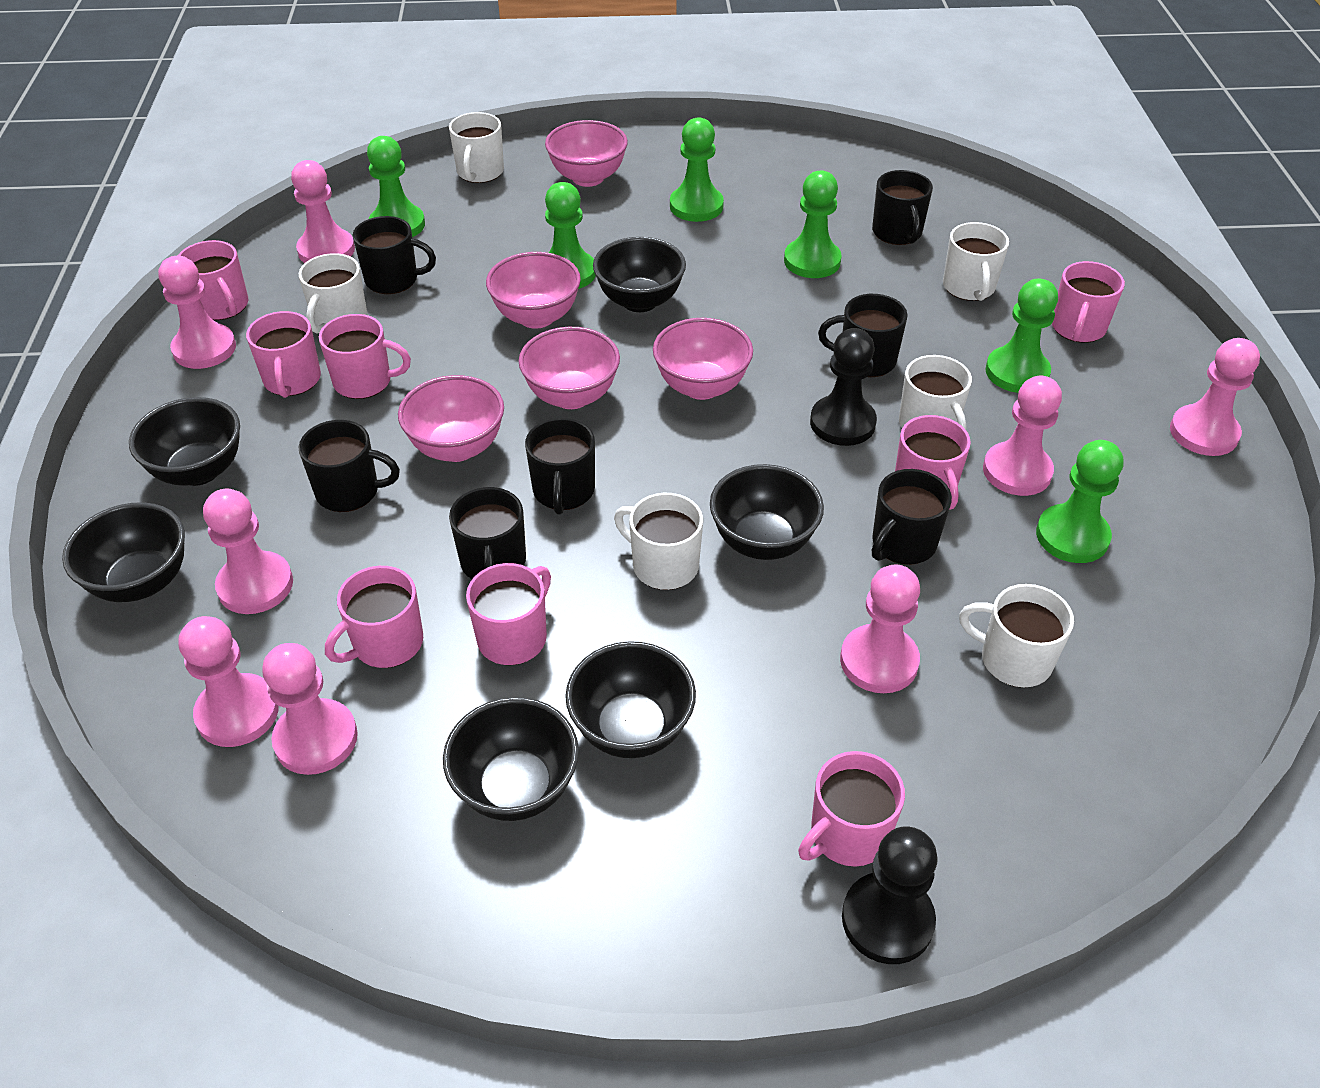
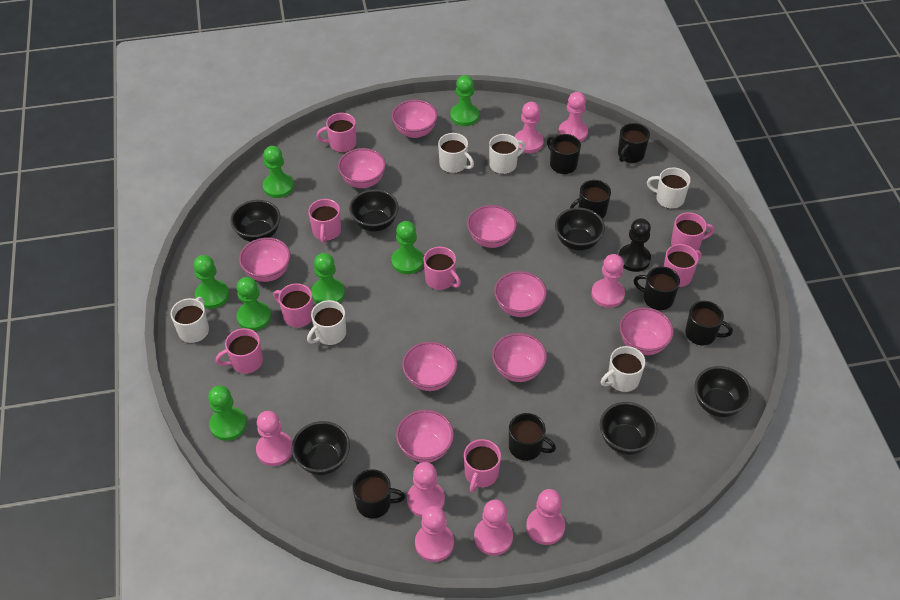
black pawn: [810,328,877,446] [842,826,938,964] = 2 -> [619,218,651,272] = 1
green pawn: [367,136,425,237] [545,182,596,289] [670,117,724,222] [784,170,842,278] [985,278,1058,393] [1036,440,1123,563] = 6 -> [193,255,229,309] [208,386,247,441] [237,277,271,331] [263,146,294,198] [311,253,345,304] [391,221,424,274] [450,75,479,126] = 7
pink bowl: [398,375,504,462] [486,252,581,329] [518,327,620,409] [545,120,628,187] [653,318,753,400] = 5 -> [239,237,291,282] [338,148,386,188] [392,100,438,138] [396,410,454,462] [402,341,458,391] [467,205,517,248] [492,333,547,382] [494,271,547,317] [620,307,674,355] = 9

